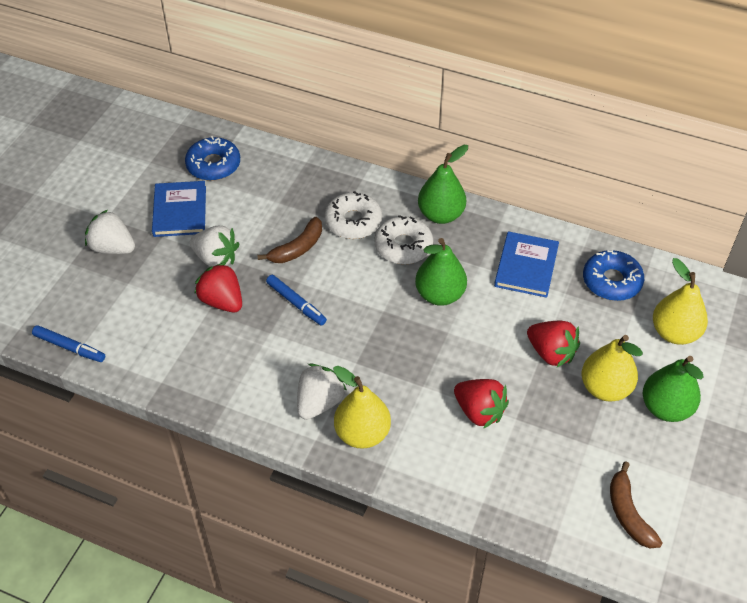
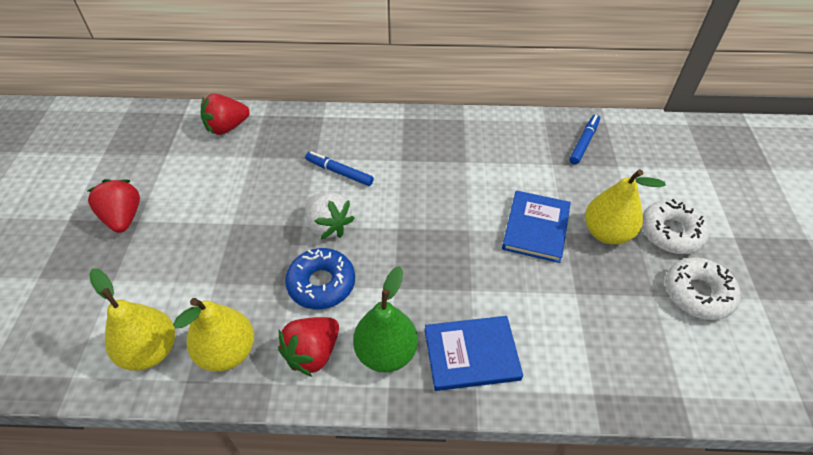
blue donut: [185,136,240,181] [583,250,644,301] = 2 -> [285,248,355,309] = 1
brown banana: [258,217,322,263] [610,461,663,548] = 2 -> none = 0
green pear: [415,238,467,306] [418,145,468,224] [643,356,704,422] = 3 -> [353,266,418,373] = 1
white strawberry: [85,210,135,254] [190,225,239,267] [297,364,347,420] = 3 -> [305,192,355,239] = 1

